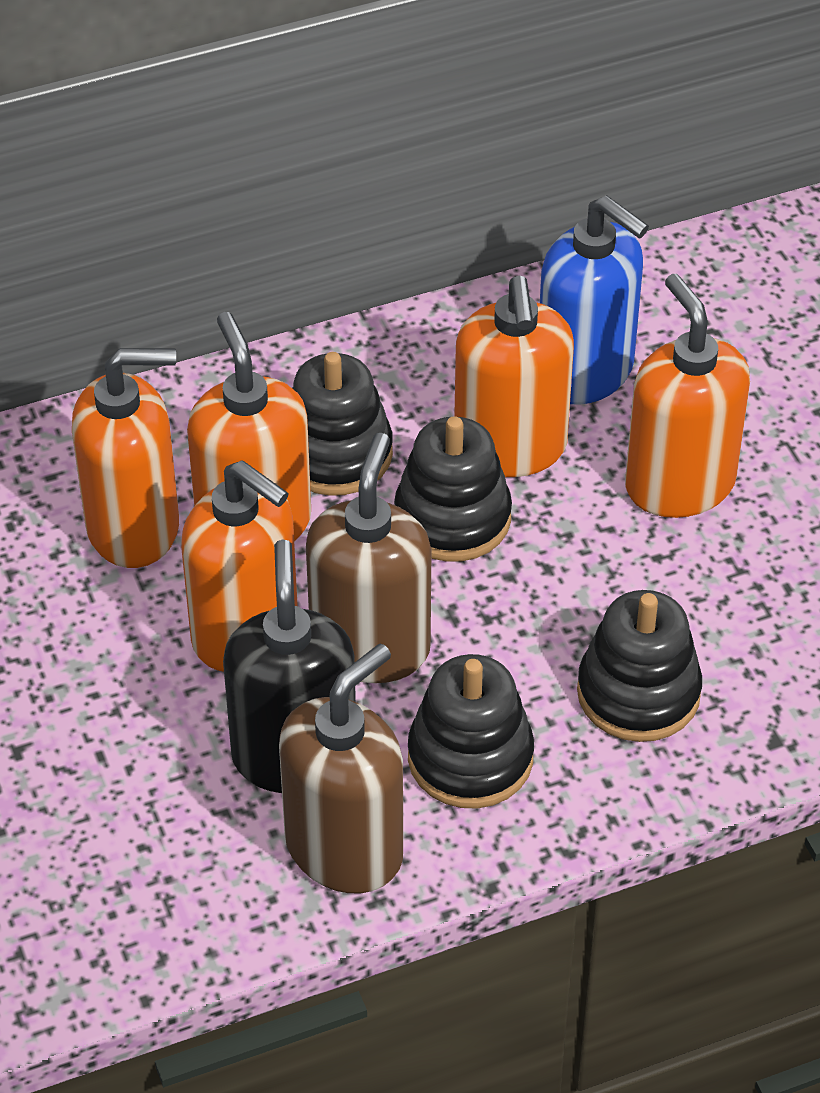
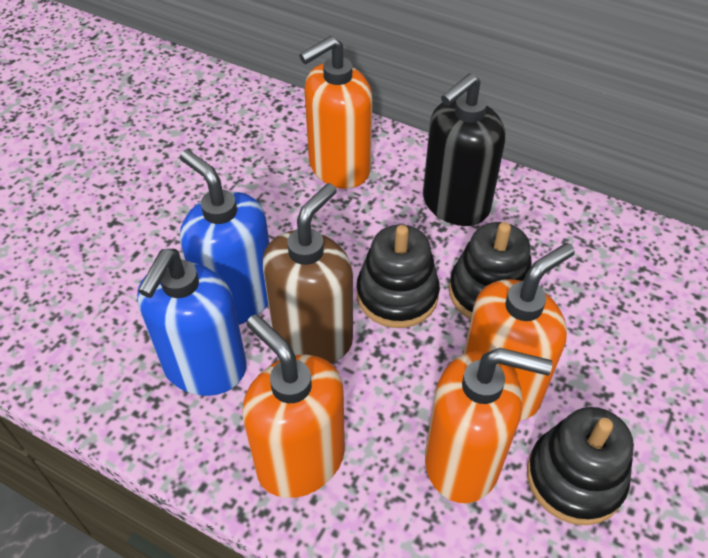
black stacking toy: [292,352,393,496] [394,416,512,562] [408,654,534,809] [577,590,702,742] = 4 -> [357,225,440,328] [449,222,532,319] [527,407,634,525] = 3
blue soap dispenser: [540,195,649,405] = 1 -> [137,249,247,396] [180,150,269,325] = 2
brown soap dispenser: [279,644,403,893] [306,433,432,683] = 2 -> [262,183,353,363] = 1
orange soap dispenser: [72,348,179,568] [181,461,298,672] [187,312,311,541] [454,276,574,477] [625,274,750,518] = 5 -> [242,314,345,498] [299,36,373,189] [425,348,552,503] [464,243,575,421] = 4

